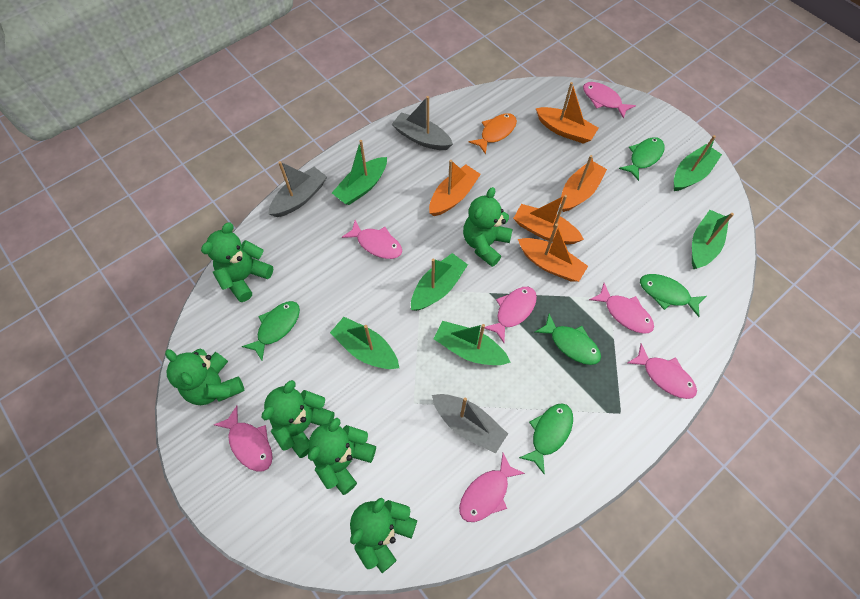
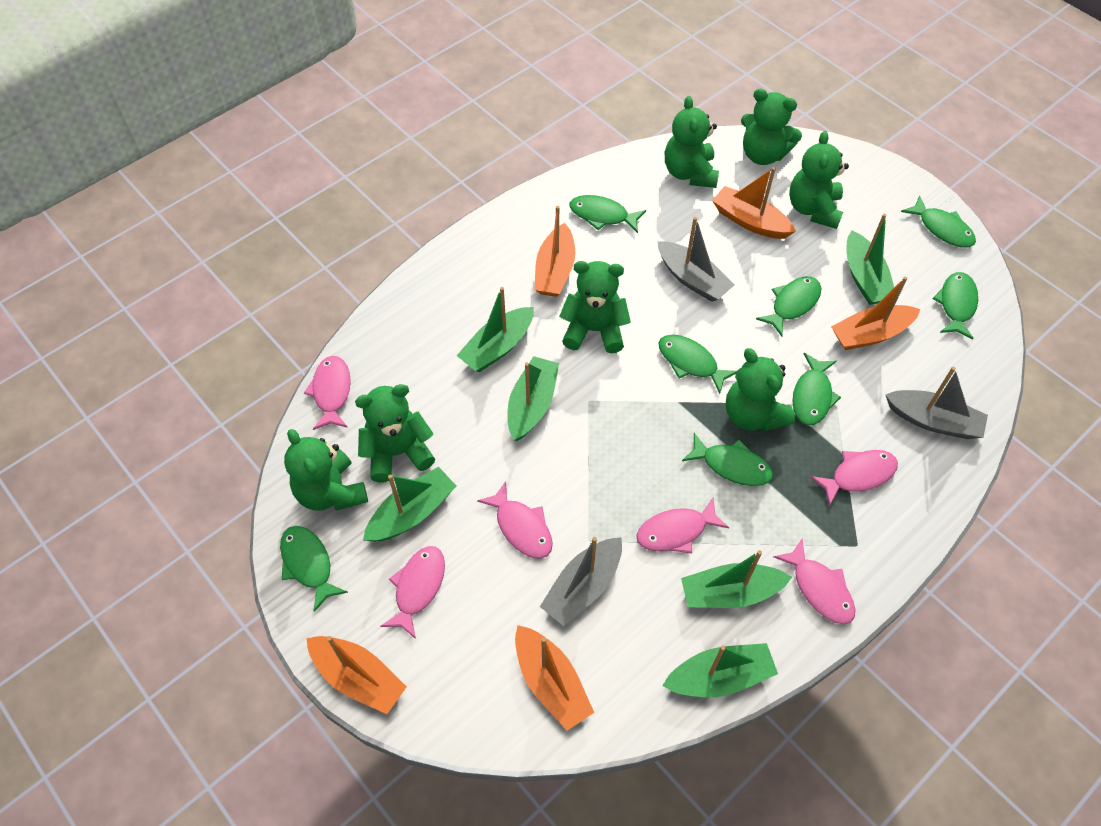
green fish: [242,301,300,361] [519,403,573,475] [534,313,601,365] [619,137,665,181] [640,274,706,317] = 5 -> [280,526,348,612] [569,195,646,233] [659,335,737,394] [682,433,773,486] [756,277,821,336] [792,353,841,425] [901,195,976,248] [932,272,978,340] = 8
green teddy bear: [165,348,244,405] [201,223,273,302] [262,380,335,458] [308,418,376,495] [350,498,417,573] [463,187,513,267] = 6 -> [284,429,368,511] [355,384,435,483] [559,261,631,353] [665,96,719,188] [726,348,795,431] [741,89,802,165] [789,131,849,229] = 7
orange fish: [469,113,517,155] = 1 -> none = 0
pink fish: [214,406,273,471] [342,220,402,259] [459,453,525,522] [484,287,537,343] [583,82,636,119] [589,283,654,334] [627,343,697,399] = 7 -> [304,356,351,430] [380,546,445,639] [477,481,553,559] [636,498,729,553] [774,538,855,625] [810,450,898,506] = 6

